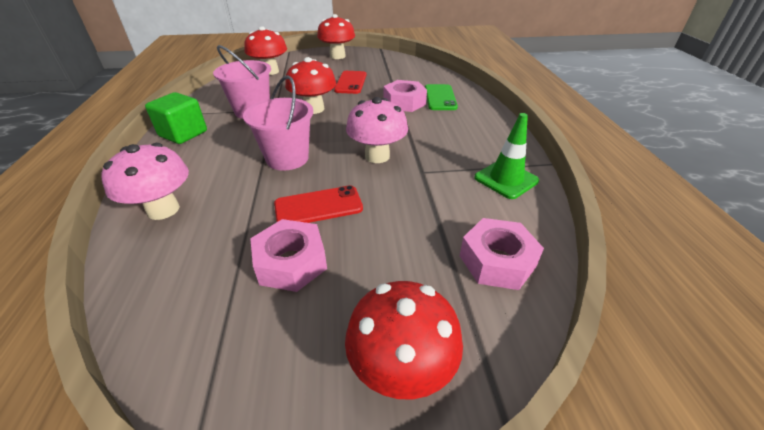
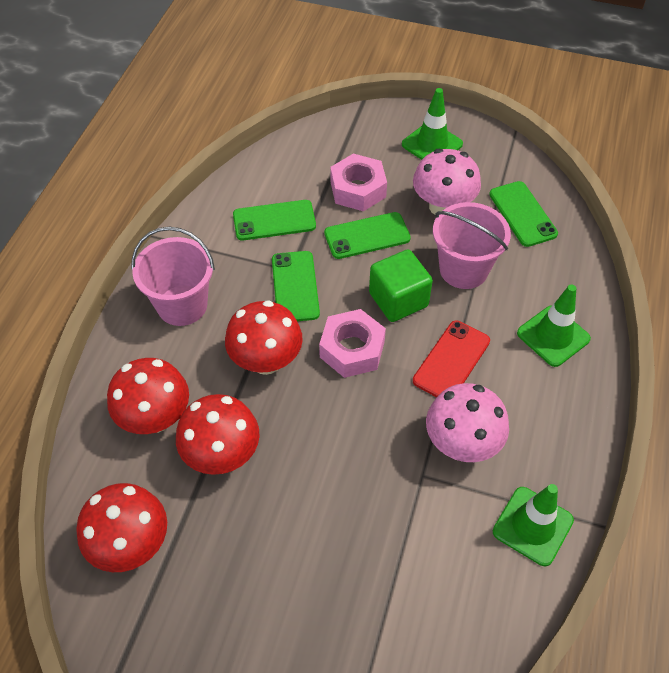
green phone: [425,84,458,110] = 1 -> [233,200,316,240] [272,251,320,321] [324,212,411,259] [489,181,558,247] = 4
green traffic cone: [474,113,539,199] = 1 -> [402,88,463,160] [493,484,574,566] [517,284,591,367] = 3
pink nut: [250,219,327,292] [384,80,427,112] [460,218,544,290] = 3 -> [319,309,386,378] [330,154,387,211] = 2
red phone: [274,185,363,223] [334,71,366,94] = 2 -> [413,320,490,397] = 1

